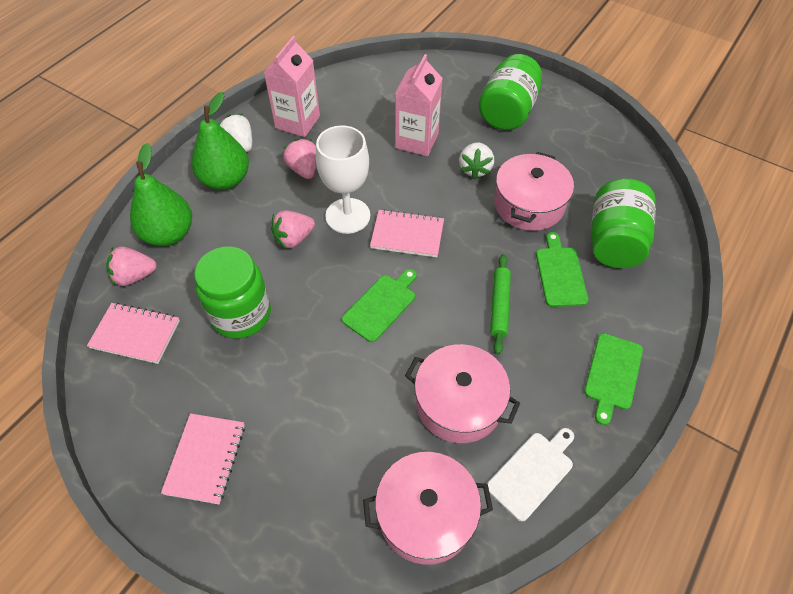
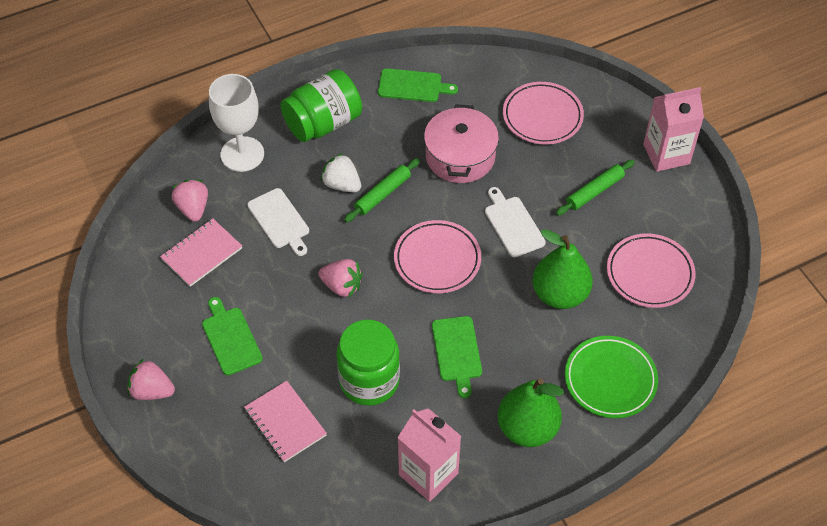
green jar: [194,247,271,339] [479,54,542,130] [591,179,656,268] = 3 -> [281,69,362,142] [336,319,400,406] = 2
green plate: none = 0 -> [565,336,658,418] = 1
green rolling pin: [490,254,511,354] = 1 -> [344,158,420,222] [556,160,635,215] = 2
pink notebook: [87,302,180,364] [161,413,245,504] [370,209,444,257] = 3 -> [160,219,242,287] [244,381,327,462] = 2
pink plate: none = 0 -> [394,220,481,293] [503,82,584,144] [607,233,696,308] = 3
pink pot: [363,452,493,565] [405,344,520,443] [494,152,574,231] = 3 -> [424,104,499,183] = 1
white cutting board: [487,428,574,521] = 1 -> [247,188,309,256] [485,187,546,257] = 2
white strawberry: [219,114,252,152] [459,142,494,179] = 2 -> [321,153,361,192] = 1

